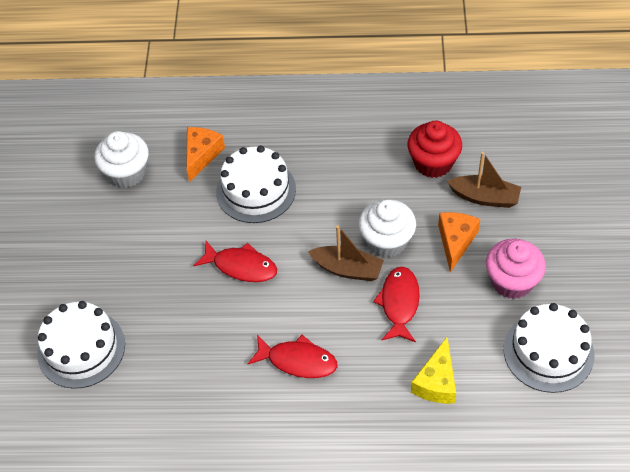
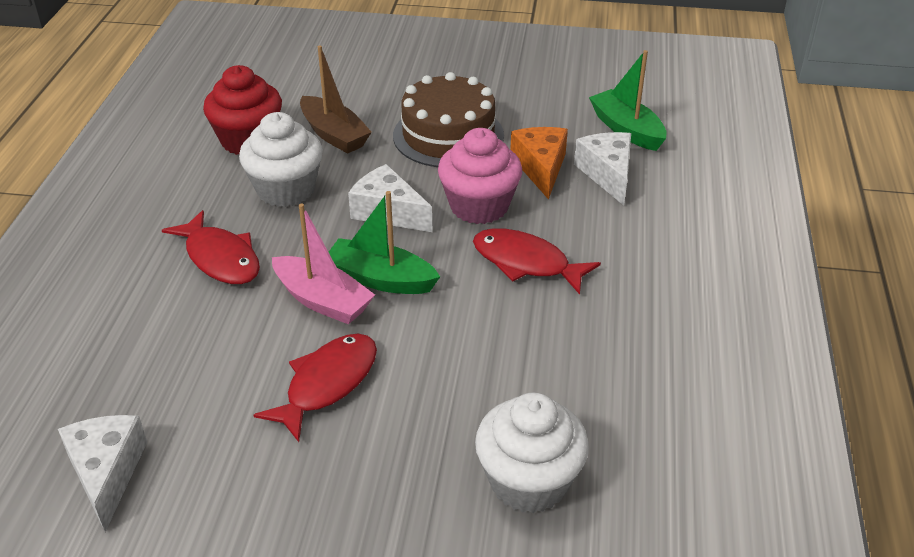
brown boat: [308,225,384,281] [447,152,521,208] = 2 -> [300,45,372,154] = 1
brown cake: none = 0 -> [393,72,504,167] = 1
green boat: none = 0 -> [329,191,440,294] [589,50,667,151] = 2
orange cheese: [186,127,225,182] [438,212,480,273] = 2 -> [510,127,568,200] = 1
pink boat: none = 0 -> [272,204,375,324] = 1
white cake: [37,301,125,389] [216,146,296,223] [504,303,594,393] = 3 -> none = 0
white cheese: none = 0 -> [58,415,147,532] [348,164,432,232] [574,132,631,205] = 3
yellow cheese: [411,337,456,404] = 1 -> none = 0

